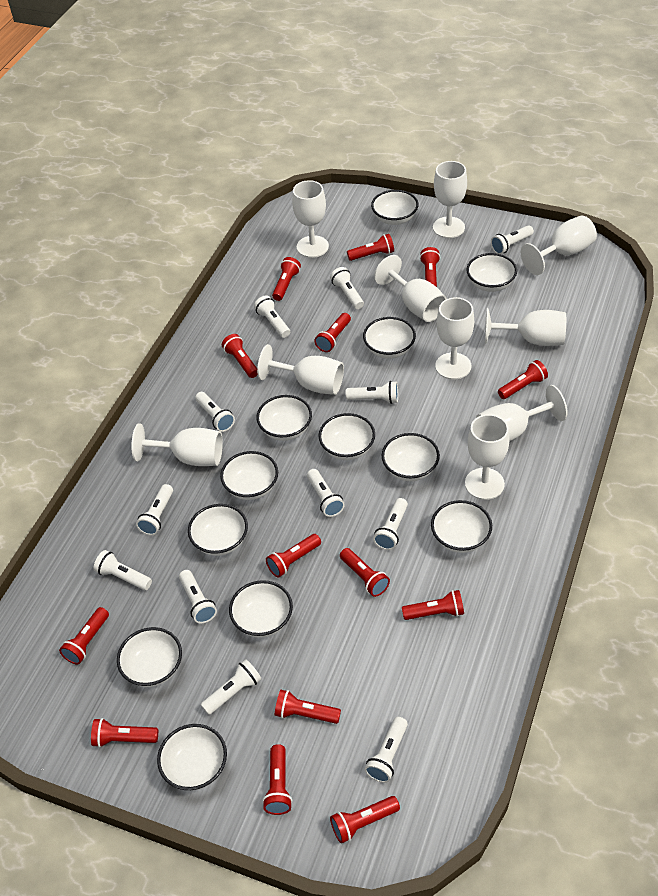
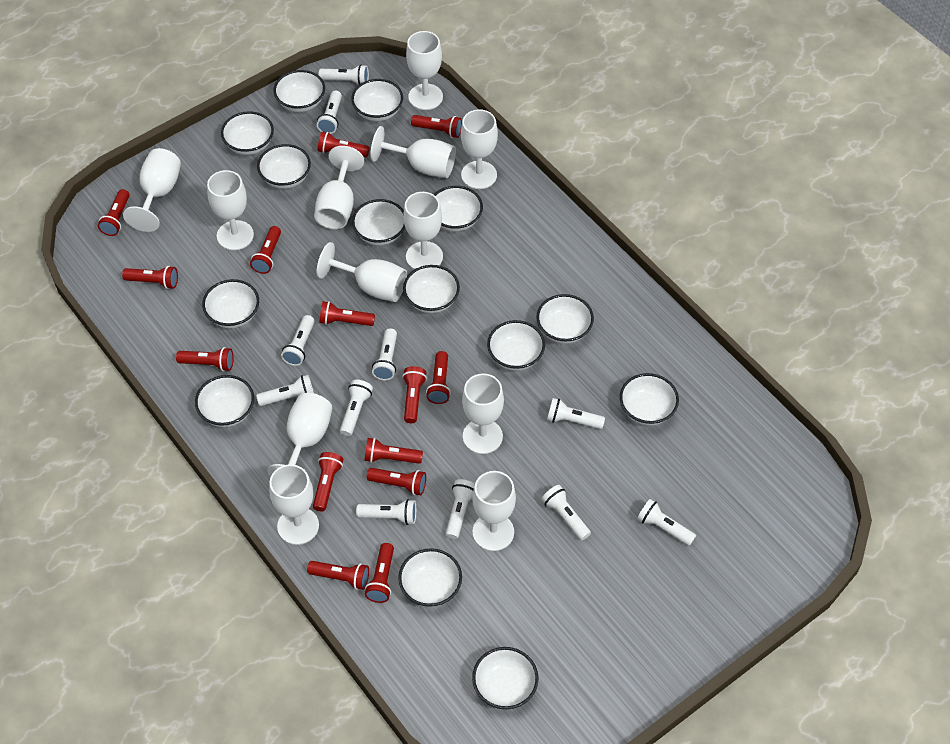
white bowl: [117,627,182,687] [157,724,227,791] [188,504,248,556] [220,451,278,500] [229,580,293,638] [256,395,312,441] [319,413,375,460] [363,317,416,359] [371,190,418,225] [381,433,440,481] [431,500,492,553] [467,253,517,292] = 12 -> [195,375,254,427] [202,279,259,328] [221,111,274,155] [257,144,311,189] [274,70,325,112] [351,79,403,121] [352,199,405,245] [398,548,462,607] [403,265,460,313] [434,186,483,231] [472,647,538,709] [487,320,545,371] [536,294,594,344] [620,373,679,425] = 14
white flashlight: [94,550,152,590] [136,484,173,535] [179,570,217,623] [195,392,235,432] [201,659,261,715] [254,295,290,338] [307,469,345,517] [330,267,364,309] [346,381,398,404] [365,717,408,783] [373,498,408,550] [491,225,534,254] = 12 -> [256,375,314,406] [281,315,315,366] [317,90,342,134] [319,64,369,85] [340,380,373,436] [356,499,416,525] [372,328,397,380] [445,479,475,539] [541,485,591,540] [547,398,605,429] [637,499,696,546] = 11
white goblet: [131,423,223,466] [257,344,344,395] [292,180,329,258] [374,255,447,322] [433,161,467,238] [435,297,474,380] [465,414,510,500] [476,385,567,442] [485,308,566,346] [521,216,597,275] = 10 -> [123,148,181,232] [207,170,254,250] [267,393,332,477] [269,464,319,545] [314,146,364,229] [317,242,407,302] [371,126,456,178] [403,192,443,270] [406,31,443,110] [461,109,498,189] [462,373,504,454] [472,471,516,551] = 12

